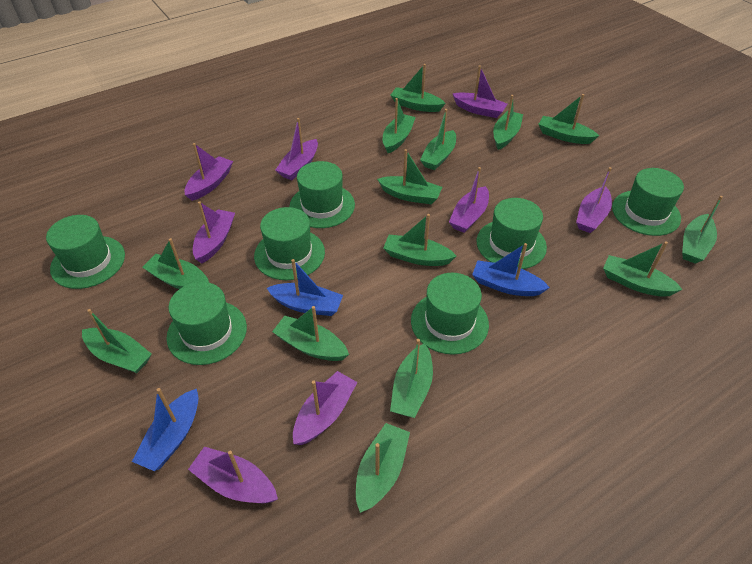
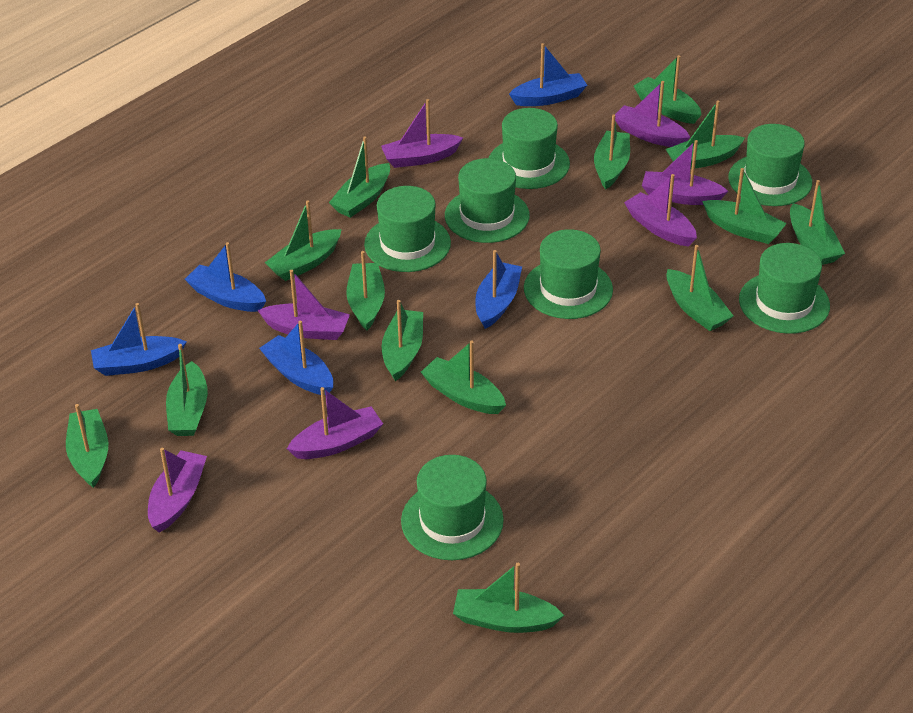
blue boat: [132,388,198,471] [267,259,343,316] [472,243,550,296] = 3 -> [91,303,187,376] [185,242,266,312] [259,321,333,395] [475,250,522,329] [509,43,587,106] = 5
purple boat: [184,143,233,201] [188,447,278,503] [193,201,235,263] [275,118,318,180] [293,371,357,445] [449,167,489,233] [453,65,507,118] [576,167,612,233] = 8 -> [148,448,207,533] [258,270,350,340] [287,387,383,459] [381,99,463,168] [615,81,690,147] [624,174,697,247] [642,140,728,205] = 7

